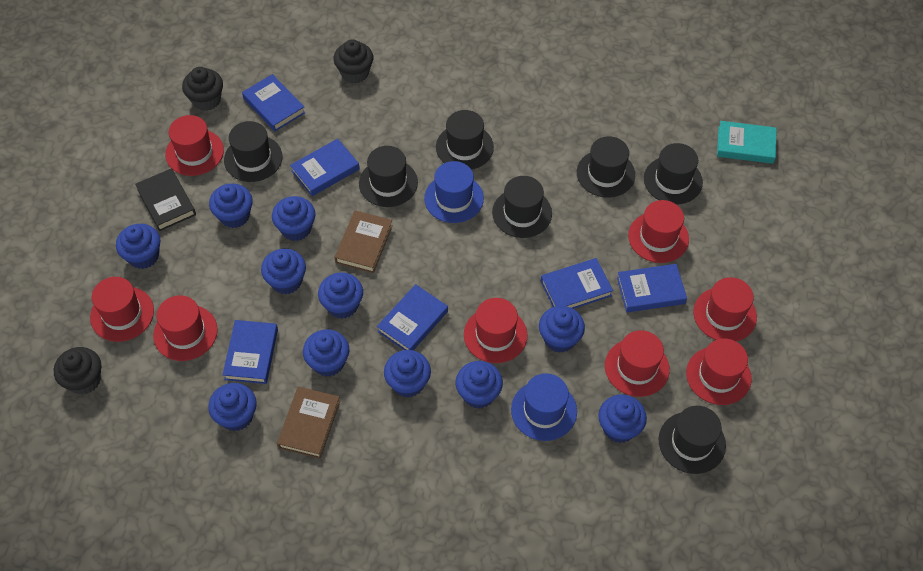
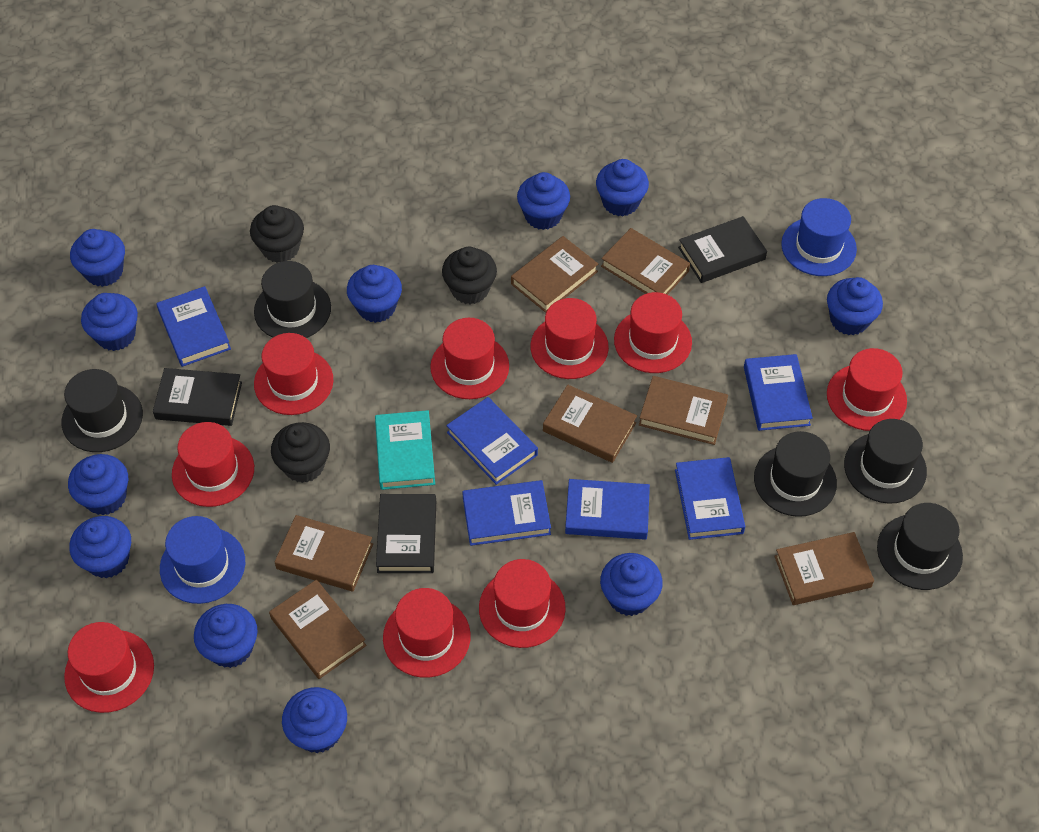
black book: [135,168,196,231] = 1 -> [153,368,242,426] [376,494,436,573] [678,216,767,283] = 3
black hat: [224,121,283,182] [359,146,418,207] [436,110,494,170] [492,176,552,238] [577,136,635,198] [644,143,703,204] [658,406,726,474] = 7 -> [61,369,143,452] [254,261,331,338] [754,431,837,517] [844,419,927,504] [877,503,963,590] = 5
brown book: [277,386,340,459] [335,210,393,273] = 2 -> [269,579,366,679] [274,515,373,592] [511,236,598,313] [543,385,637,463] [601,228,690,295] [639,376,728,445] [774,532,874,605] = 7
red hat: [90,277,154,342] [153,295,218,361] [165,115,224,176] [464,298,527,363] [605,330,670,397] [628,200,689,263] [686,338,752,405] [693,277,757,341] = 8 -> [64,622,154,713] [172,422,254,507] [254,333,333,415] [383,588,471,678] [430,318,509,399] [479,559,566,648] [530,298,609,379] [614,292,692,373] [827,348,907,431] = 9

